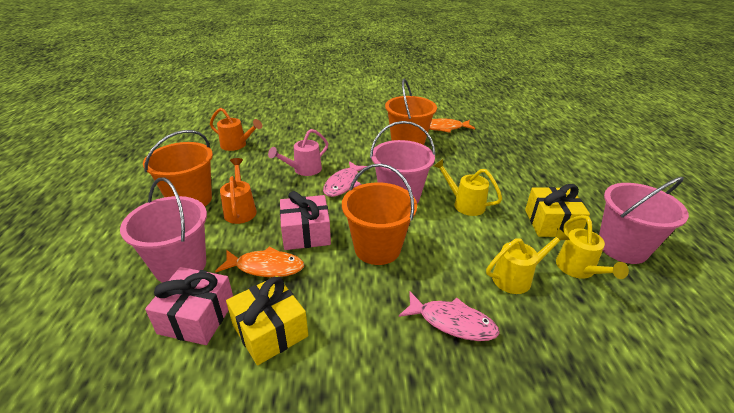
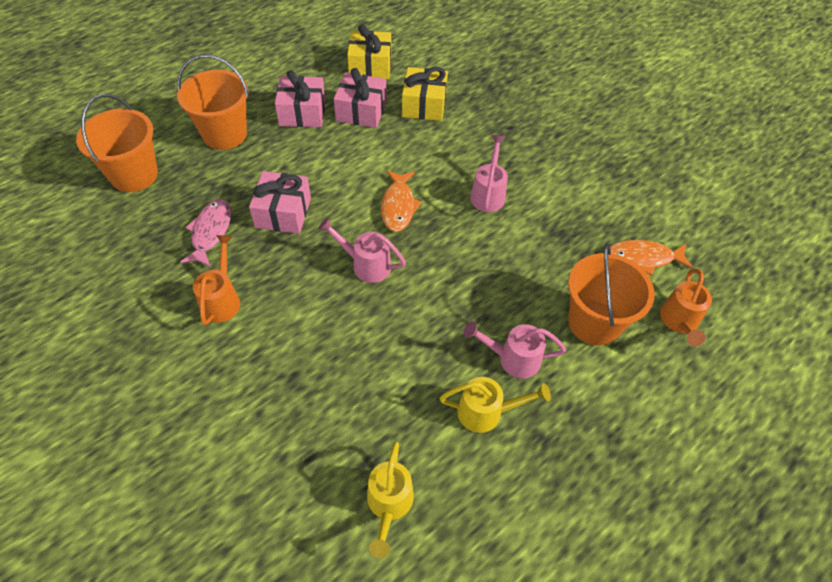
pink bucket: [120,178,207,283] [370,121,435,204] [599,177,689,264] = 3 -> none = 0
pink fish: [323,161,367,197] [399,291,500,341] = 2 -> [180,199,231,267] = 1
pink gift: [145,267,233,345] [280,191,331,250] = 2 -> [249,171,311,234] [275,70,325,127] [334,68,387,128] = 3
pink watering can: [268,129,329,176] = 1 -> [318,217,406,283] [464,321,566,378] [470,135,508,212] = 3
yellow watering can: [434,159,502,216] [486,228,570,294] [556,215,629,279] = 3 -> [367,442,414,558] [440,377,551,433] = 2

